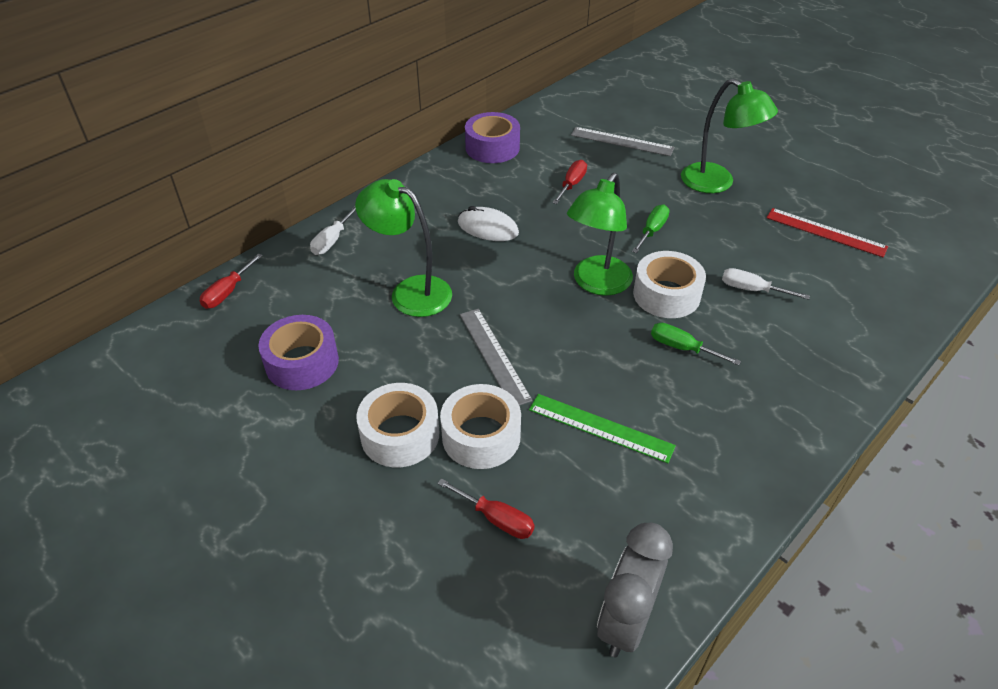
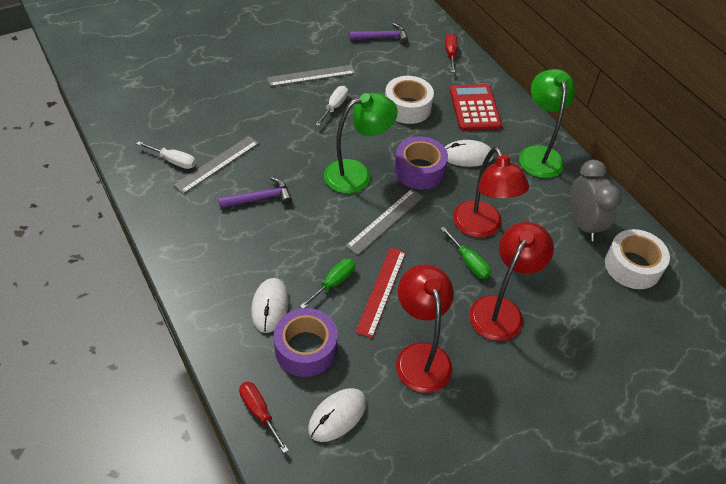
green lamp: [355,179,452,317] [567,173,633,296] [681,79,778,193] = 3 -> [324,93,398,194] [519,69,575,178] = 2
green ruler: [529,394,676,463] = 1 -> none = 0
grey ruler: [460,309,533,406] [571,127,674,156] = 2 -> [173,136,259,194] [267,65,355,87] [346,189,424,255] = 3
purple hammer: none = 0 -> [218,177,292,209] [349,23,408,44] = 2
red calculator: none = 0 -> [450,84,502,131] = 1
red lamp: none = 0 -> [396,264,454,393] [453,147,529,238] [469,222,554,341] = 3
red screwdriver: [200,253,263,309] [437,478,535,539] [552,160,587,204] = 3 -> [239,382,289,453] [445,34,457,73] = 2
white mouse: [458,206,519,241] = 1 -> [251,278,289,333] [308,388,366,442] [445,140,494,167] = 3
white tape: [356,383,439,467] [440,384,521,469] [633,251,706,318] = 3 -> [385,76,434,124] [605,229,670,289] = 2

